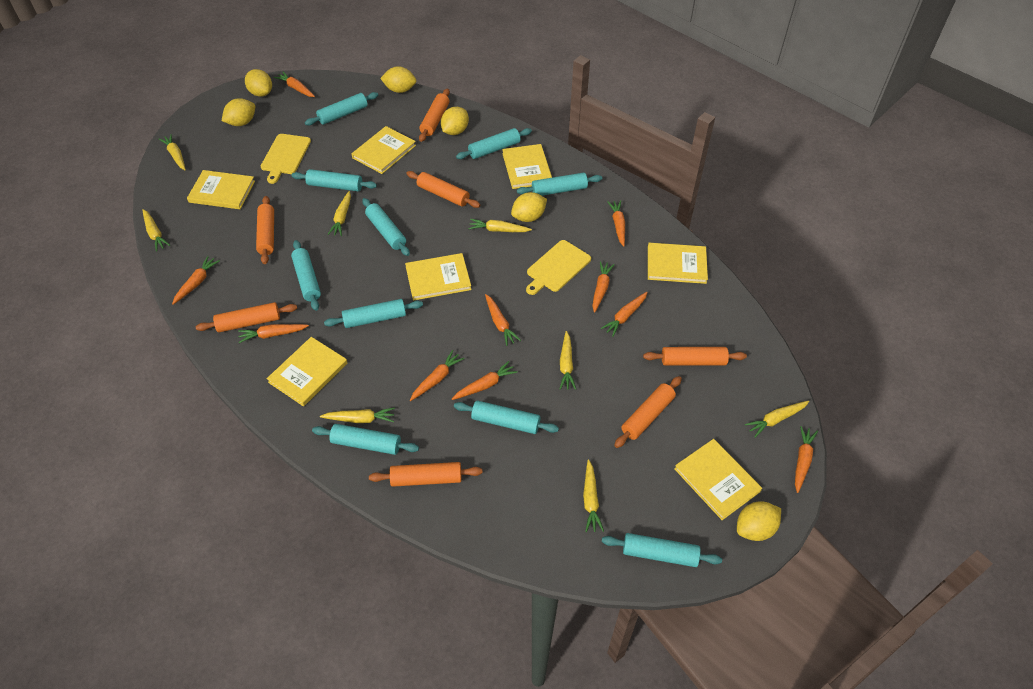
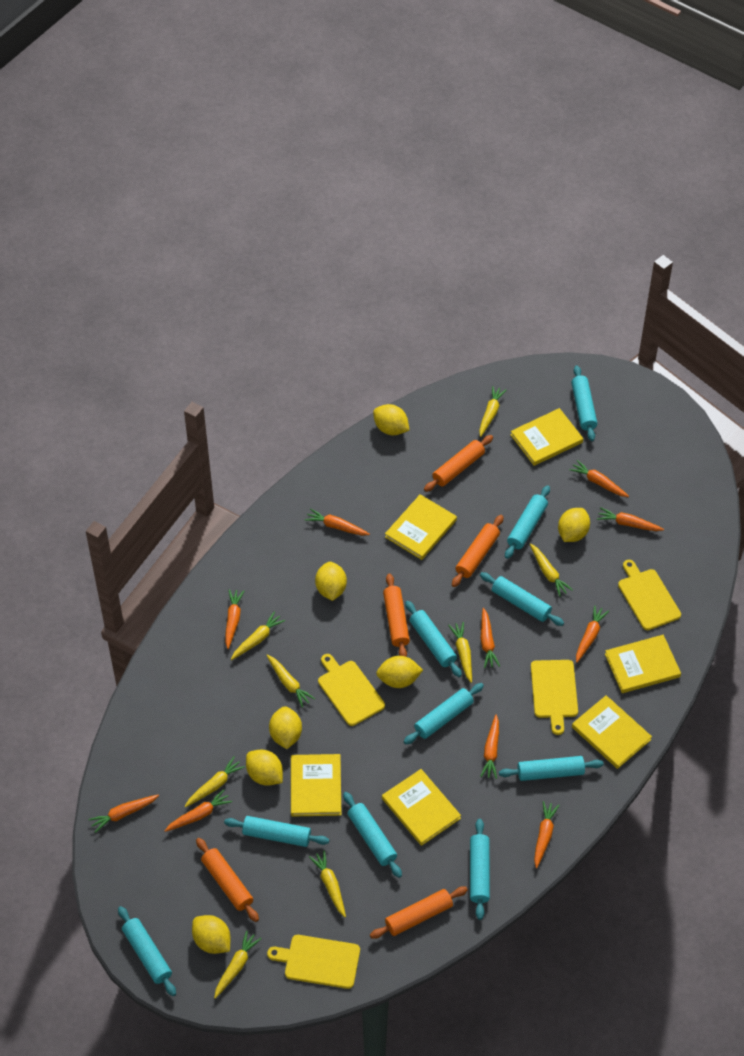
orange rolling pin: [195,302,297,332] [256,196,274,264] [369,462,483,487] [406,171,480,208] [419,89,450,142] [614,376,682,448] [643,347,747,365] = 7 -> [196,838,259,922] [370,886,468,939] [383,574,410,657] [424,435,493,492] [452,515,504,587] = 5
yellow book: [187,170,255,209] [267,337,347,406] [351,126,416,174] [405,253,472,301] [502,144,552,189] [648,243,708,284] [674,439,762,520] = 7 -> [291,754,341,817] [382,769,461,846] [385,494,457,560] [510,408,584,466] [572,695,652,769] [605,635,681,693] = 6
yellow cutting board: [261,134,311,184] [526,240,591,295] = 2 -> [267,935,360,989] [318,654,385,726] [531,660,578,735] [618,560,681,630] = 4
yellow lemon: [222,98,255,126] [245,69,272,97] [380,66,416,93] [441,107,469,135] [511,192,547,222] [737,501,781,541] = 6 -> [192,915,231,954] [246,750,283,786] [269,706,302,749] [315,562,347,601] [373,404,409,435] [376,656,423,688] [558,508,590,542] = 7

